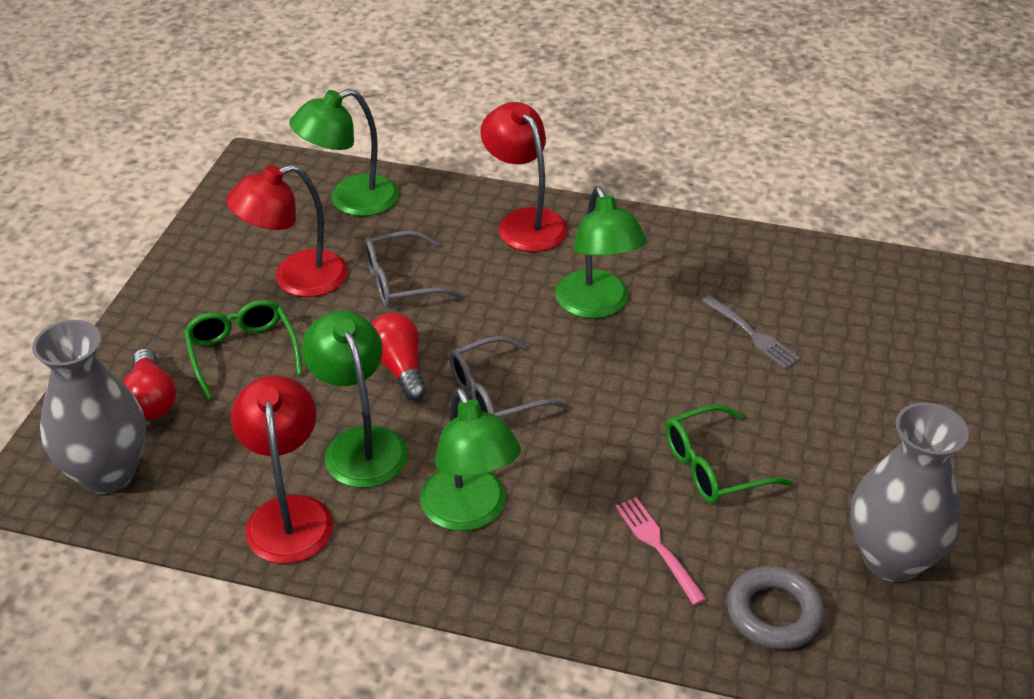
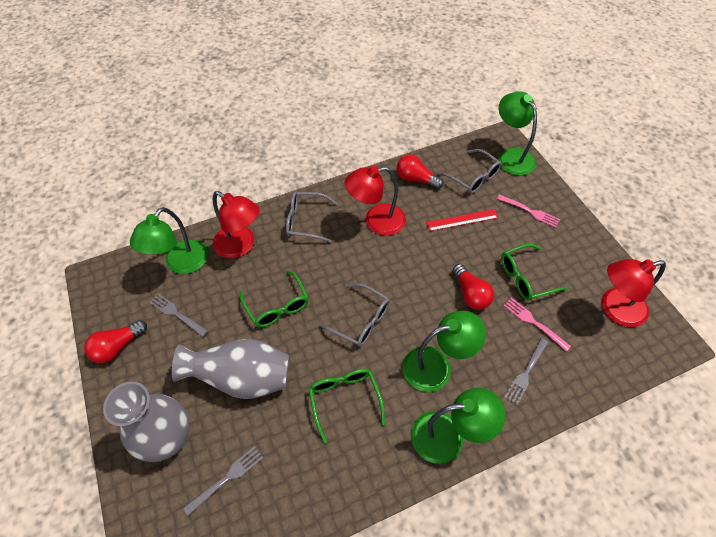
green glasses: [184,300,303,400] [665,404,792,504] = 2 -> [240,270,309,327] [309,369,385,443] [501,244,568,301] = 3
grey fork: [702,295,801,369] = 1 -> [149,293,208,337] [183,446,263,516] [504,338,548,405] = 3
grey glasses: [364,231,464,307] [449,336,568,418] = 2 -> [286,192,338,243] [319,283,390,347] [438,149,502,194] = 3
grey ring: [727,566,824,650] = 1 -> none = 0
pink fork: [615,497,706,605] = 1 -> [497,194,560,228] [503,298,571,351] = 2
red light bulb: [123,348,176,420] [372,313,427,401] = 2 -> [84,320,147,363] [397,154,443,189] [453,264,494,310] = 3
red ruler: none = 0 -> [426,209,498,231] = 1

